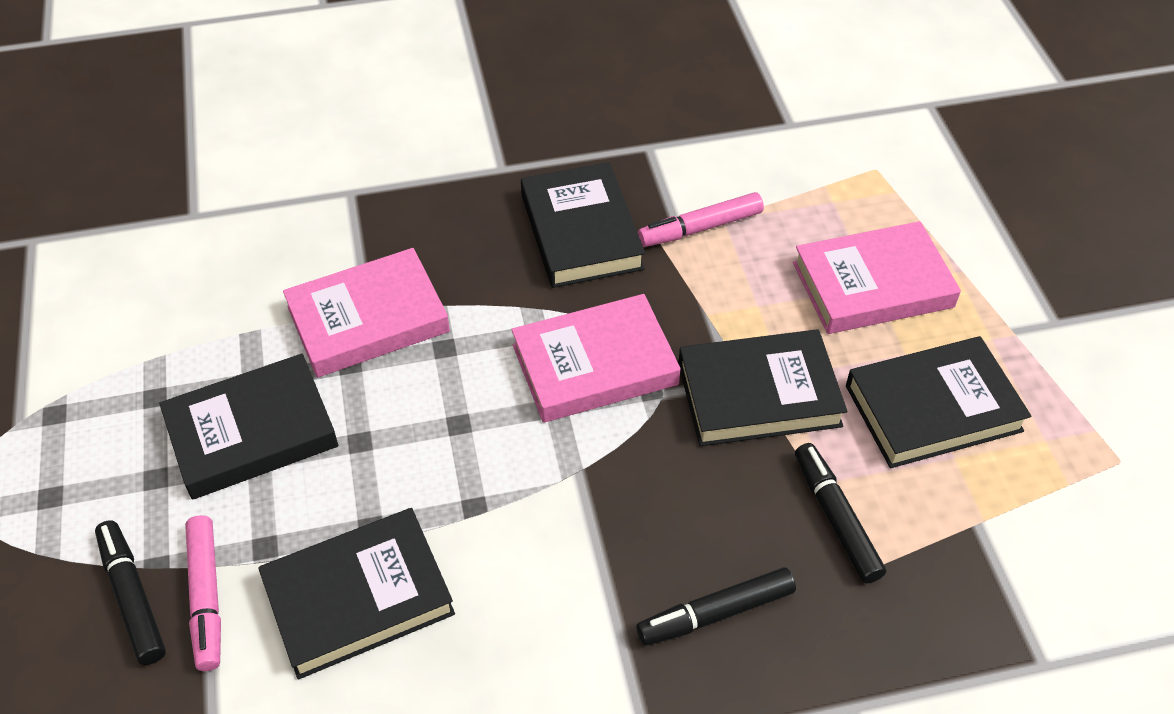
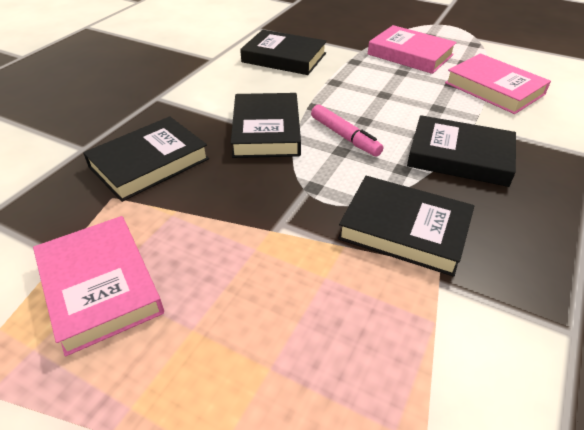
black marker: [95,520,166,665] [636,567,796,646] [795,443,886,583] = 3 -> none = 0
pink marker: [185,515,221,671] [638,192,764,247] = 2 -> [311,104,383,157] = 1

